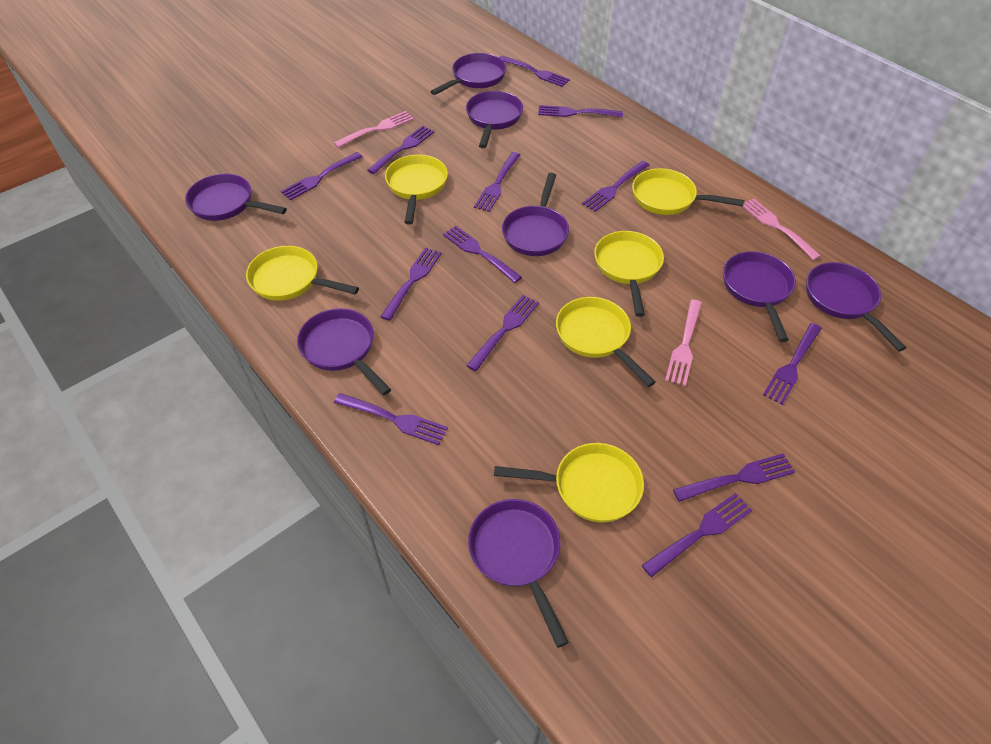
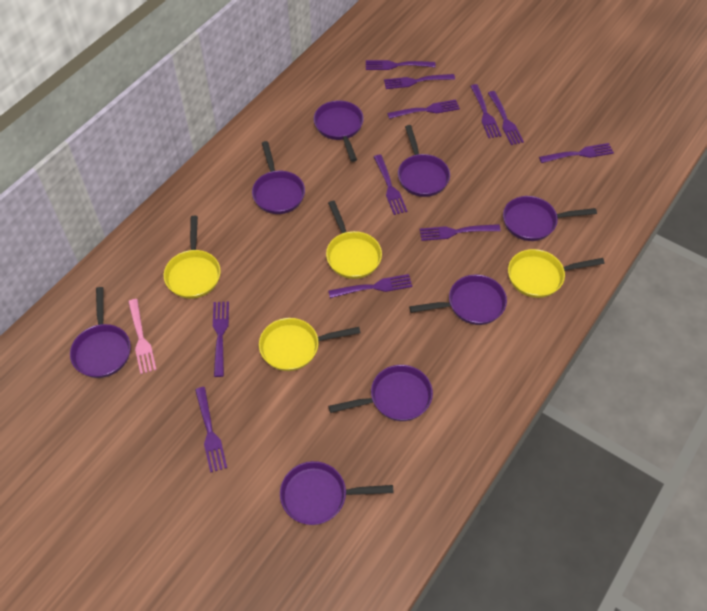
pink fork: [334,111,414,148] [665,300,702,386] [743,199,821,260] = 3 -> [128,299,156,374] = 1
purple fork: [281,152,363,200] [334,393,448,445] [367,126,434,174] [380,247,442,321] [443,226,522,283] [466,295,539,371] [474,152,520,212] [499,56,570,87] [538,105,623,117] [582,161,650,212] [642,493,752,577] [673,453,795,502] [763,323,822,405] = 13 -> [195,387,227,473] [213,301,229,377] [328,274,413,298] [366,60,436,70] [374,155,407,215] [384,74,455,89] [387,100,460,119] [419,224,501,241] [470,84,502,138] [488,91,524,145] [539,143,614,163] = 11
yellow pan: [246,246,359,301] [385,154,448,225] [494,443,644,522] [556,297,656,387] [594,231,664,317] [632,168,744,215] = 6 -> [164,216,221,299] [259,318,360,371] [326,201,382,279] [508,249,605,298] = 4

